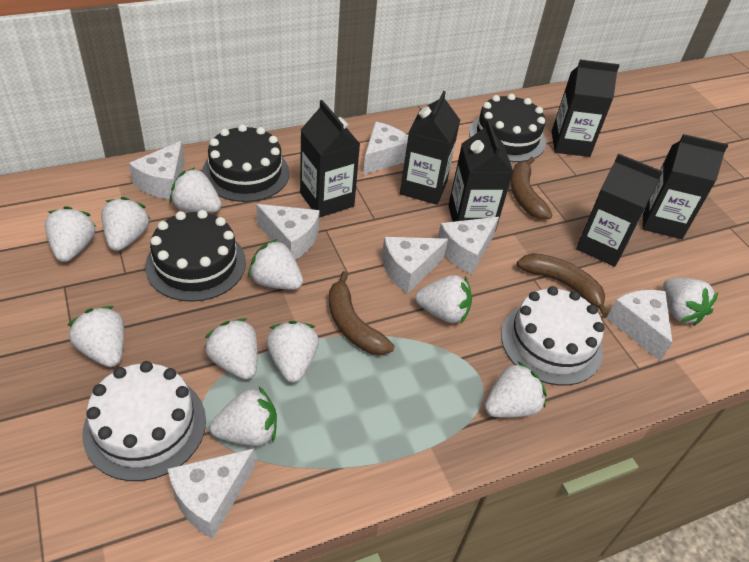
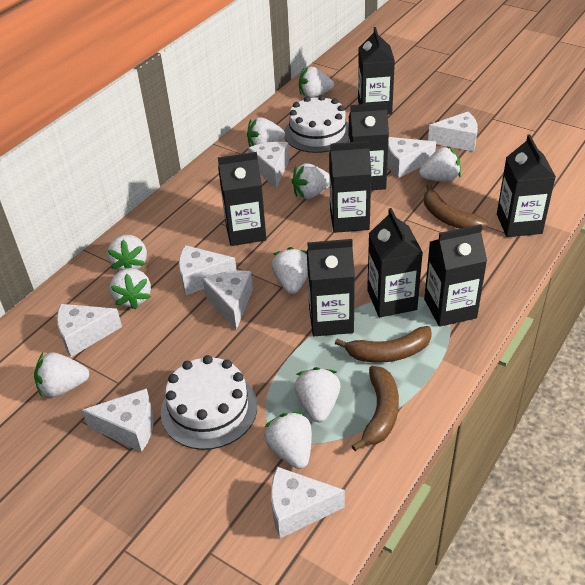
black cake: [145,210,246,302] [202,124,290,202] [469,94,546,162] = 3 -> none = 0
black carton: [300,100,360,218] [400,91,460,205] [448,120,513,232] [552,60,620,157] [576,153,663,267] [642,134,728,239] = 6 -> [218,152,266,246] [307,239,355,336] [329,141,372,233] [349,103,389,190] [358,27,395,115] [367,208,423,317] [424,224,487,327] [497,134,556,237] = 8
white cheese: [129,141,185,199] [168,448,255,539] [256,204,320,260] [363,122,408,175] [382,237,448,294] [438,217,499,274] [607,290,673,361] = 7 -> [57,304,122,357] [82,388,154,452] [179,245,237,295] [203,270,253,330] [248,142,289,188] [271,467,345,538] [387,137,436,178] [428,112,478,151] = 8
white strawberry: [45,206,96,262] [68,306,124,367] [101,197,150,251] [170,167,222,213] [204,318,258,380] [210,387,277,446] [248,239,303,290] [266,321,319,383] [415,275,472,324] [485,361,547,418] [663,278,718,326] = 11 -> [34,352,89,397] [107,235,147,270] [110,268,151,310] [247,117,285,147] [264,411,312,469] [271,247,308,294] [292,163,330,199] [294,367,341,422] [299,67,334,98] [419,147,461,182] = 10

